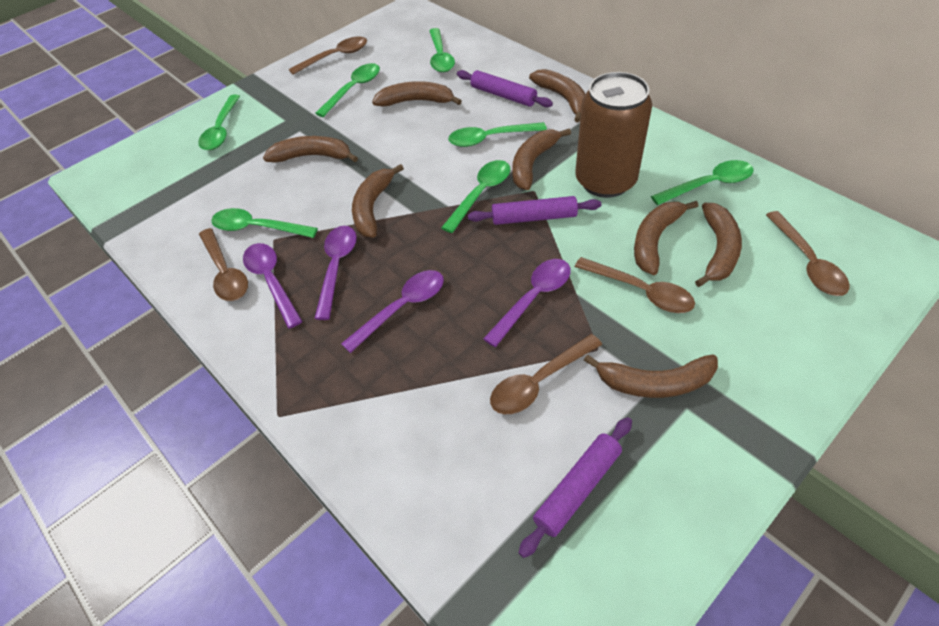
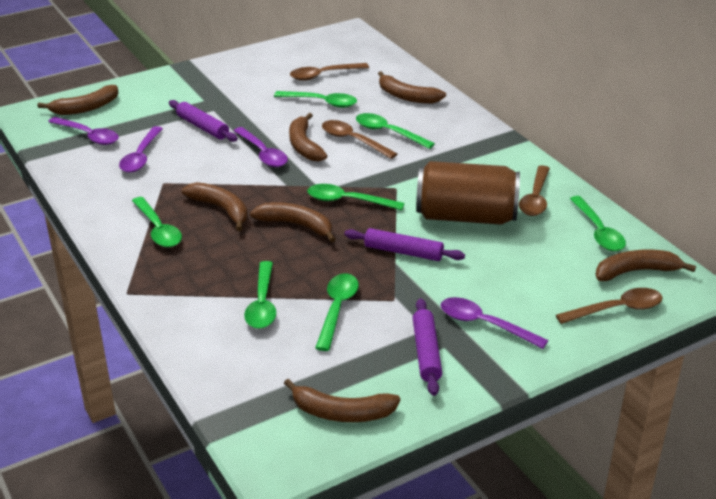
brown banana: [263,136,358,162] [352,164,404,238] [372,81,462,107] [512,129,571,190] [529,69,585,123] [584,355,718,398] [634,201,698,275] [695,203,742,287] = 8 -> [37,85,119,115] [182,182,247,231] [250,202,335,242] [284,379,400,422] [289,113,327,162] [378,71,446,104] [595,249,696,281] = 7
brown spoon: [199,228,248,301] [289,37,367,75] [490,334,602,414] [575,257,695,313] [766,211,850,296] = 5 -> [290,63,369,81] [322,120,397,159] [519,165,550,216] [556,288,663,324] = 4

